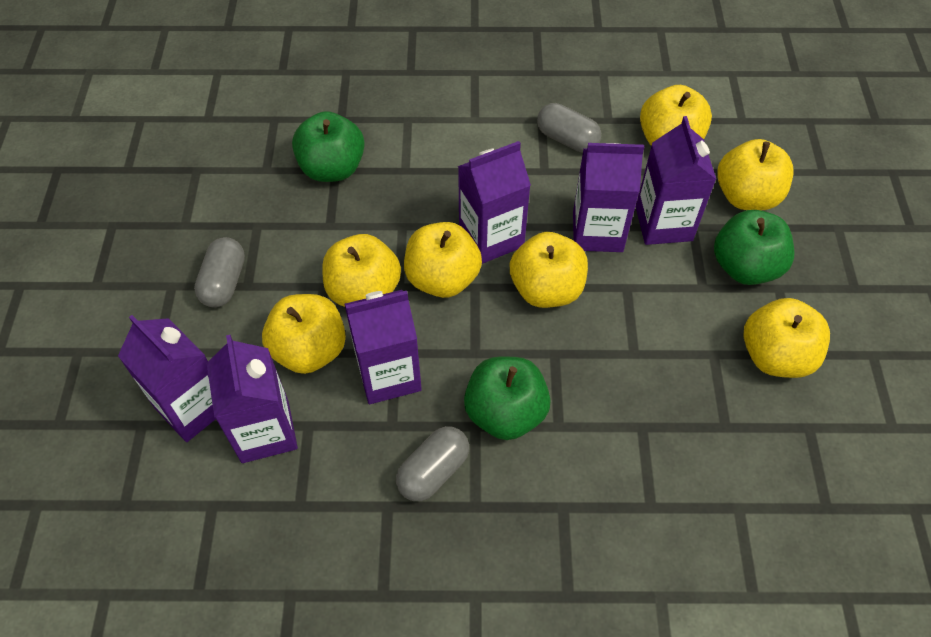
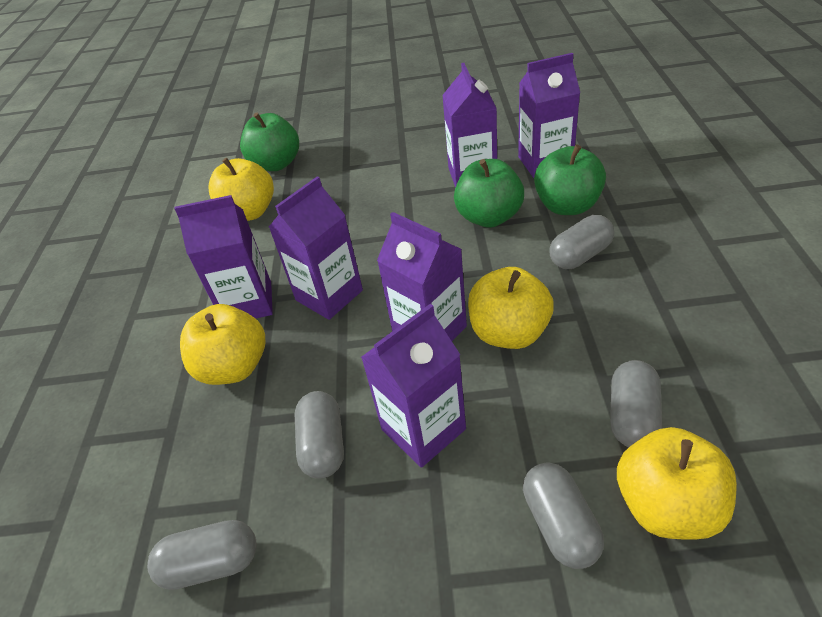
grey capsule: [194,237,245,308] [396,426,469,501] [537,103,601,153] = 3 -> [147,520,257,590] [295,391,344,479] [523,462,604,569] [550,215,614,269] [610,360,662,447] = 5
yellow apple: [262,294,346,374] [323,234,401,307] [404,222,482,298] [510,232,588,308] [640,85,712,146] [717,139,794,210] [743,298,830,378] = 7 -> [180,304,265,385] [209,158,274,221] [468,267,554,349] [617,427,737,540] = 4

